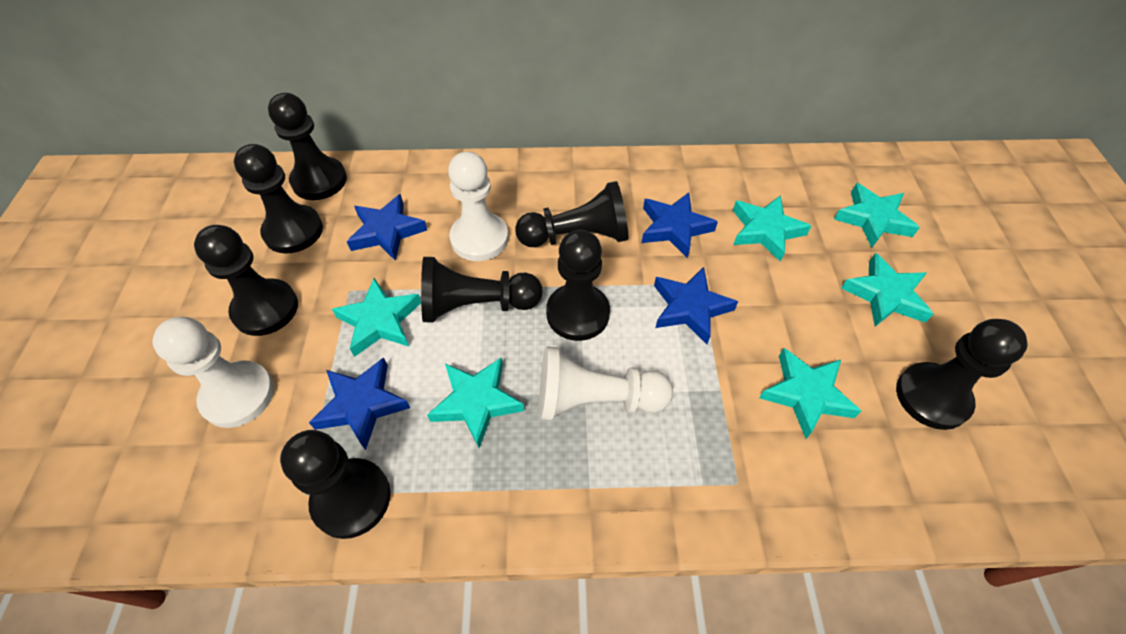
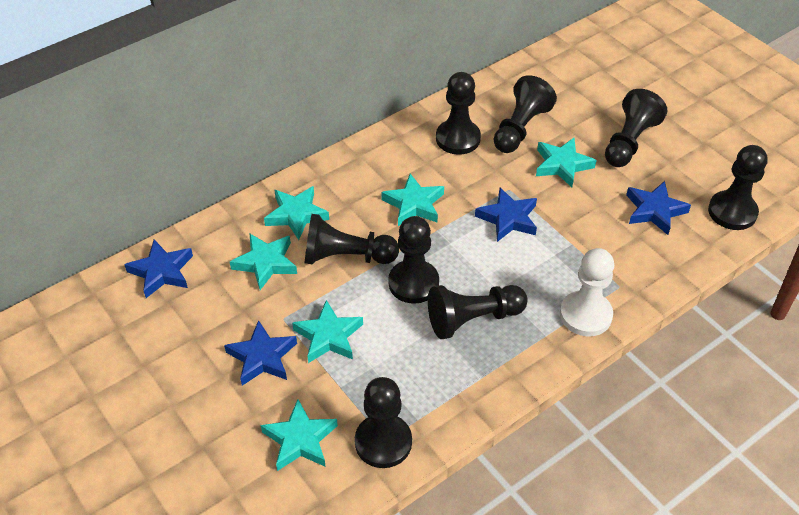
white pawn: [152,317,274,428] [448,151,509,261] [539,346,673,420] = 3 -> [560,248,614,336] = 1

